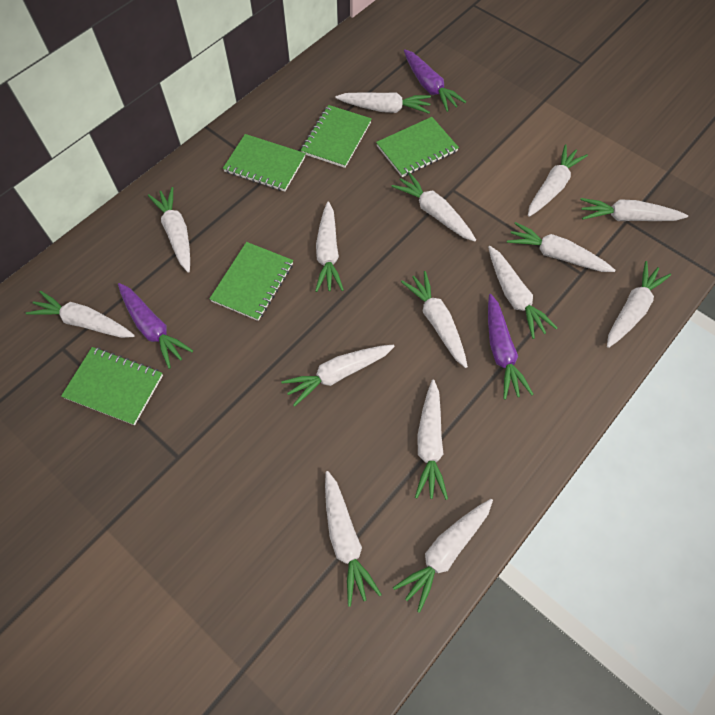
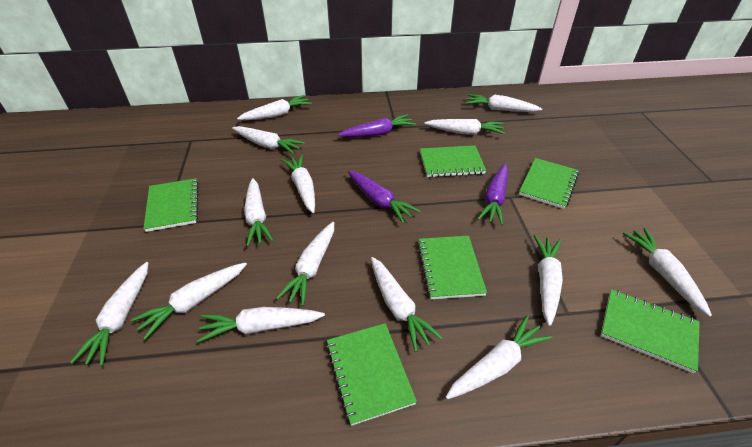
green notebook: [61,347,163,425] [209,242,293,321] [223,134,306,192] [301,105,372,168] [376,117,459,177] = 5 -> [143,178,199,232] [326,323,417,426] [417,236,487,299] [420,145,486,177] [519,158,579,209] [601,289,700,373] = 6
white carrot: [25,291,135,338] [148,187,190,272] [281,344,395,407] [315,201,344,292] [325,471,382,606] [335,92,431,114] [391,172,476,242] [393,499,493,613] [401,271,468,368] [415,380,448,500] [488,246,557,339] [507,222,615,272] [528,144,588,217] [580,198,688,221] [607,261,671,348] = 15 -> [70,262,148,366] [131,262,247,340] [197,307,325,343] [232,126,305,154] [237,95,312,120] [244,178,274,247] [276,222,334,306] [281,154,315,213] [371,257,443,352] [424,119,505,135] [446,315,552,399] [466,94,542,112] [534,235,563,326] [623,228,712,317] = 14

